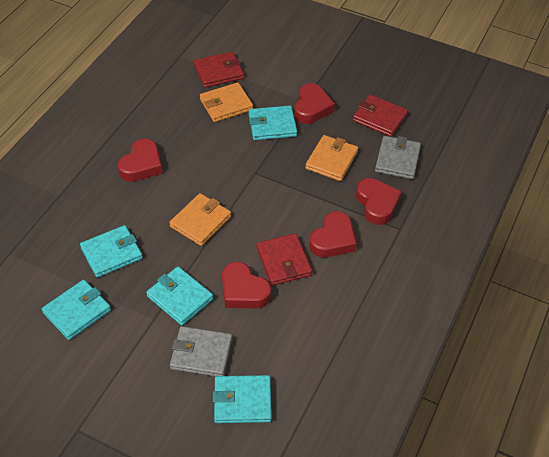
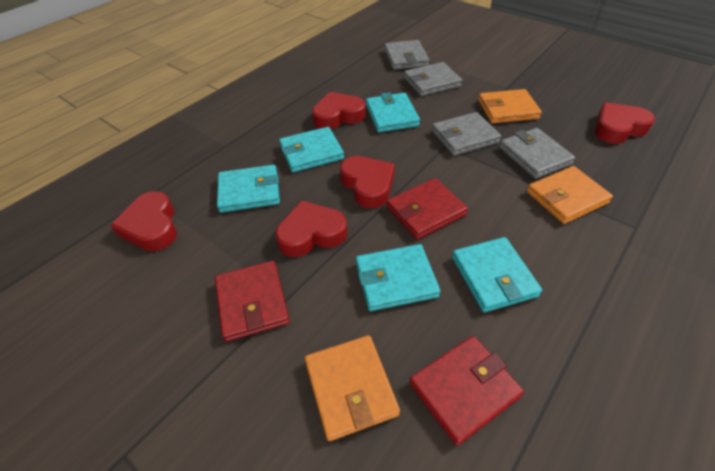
grey wallet: [170,326,232,377] [375,136,421,179] = 2 -> [385,40,429,70] [404,62,462,96] [432,112,501,156] [499,128,575,179] = 4

